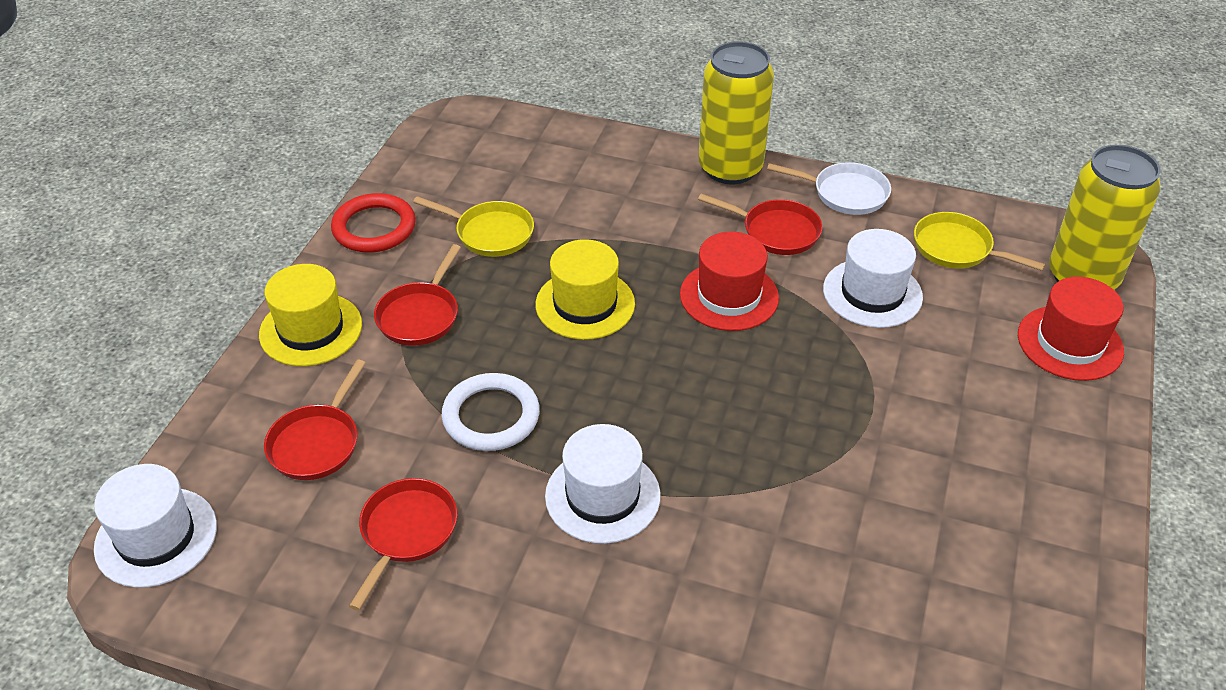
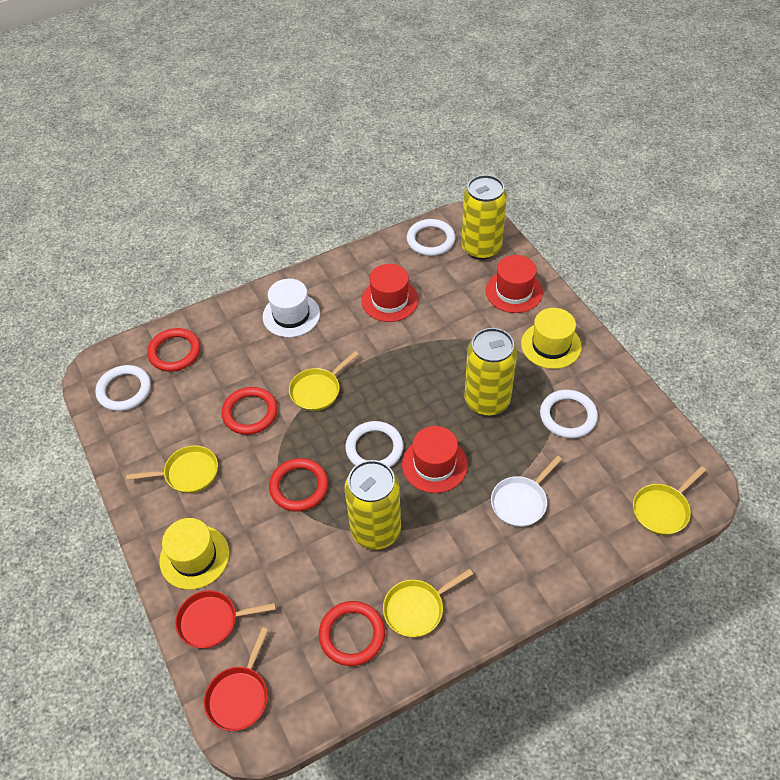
red hat: [680,232,779,331] [1018,277,1124,381] = 2 -> [361,264,419,322] [402,426,468,493] [486,255,543,313] = 3
red pan: [264,360,366,480] [349,478,457,611] [374,244,461,346] [698,194,823,255] = 4 -> [175,590,276,649] [204,627,268,731] = 2
red ring: [331,193,416,253] = 1 -> [147,328,201,372] [221,387,278,435] [269,458,328,512] [319,601,385,666] = 4
white hat: [94,464,217,588] [545,424,661,544] [823,229,923,328] = 3 -> [263,279,320,337] = 1
white ring: [441,373,540,451] = 1 -> [95,365,151,411] [345,421,404,467] [407,219,455,256] [540,390,598,438] = 4
yellow can: [698,42,774,184] [1049,145,1161,290] = 2 -> [345,460,401,550] [461,175,507,260] [464,328,517,416] = 3
yellow pan: [413,196,534,257] [914,212,1045,271] = 2 -> [126,445,218,493] [289,351,359,411] [383,569,473,637] [633,466,706,535] = 4

